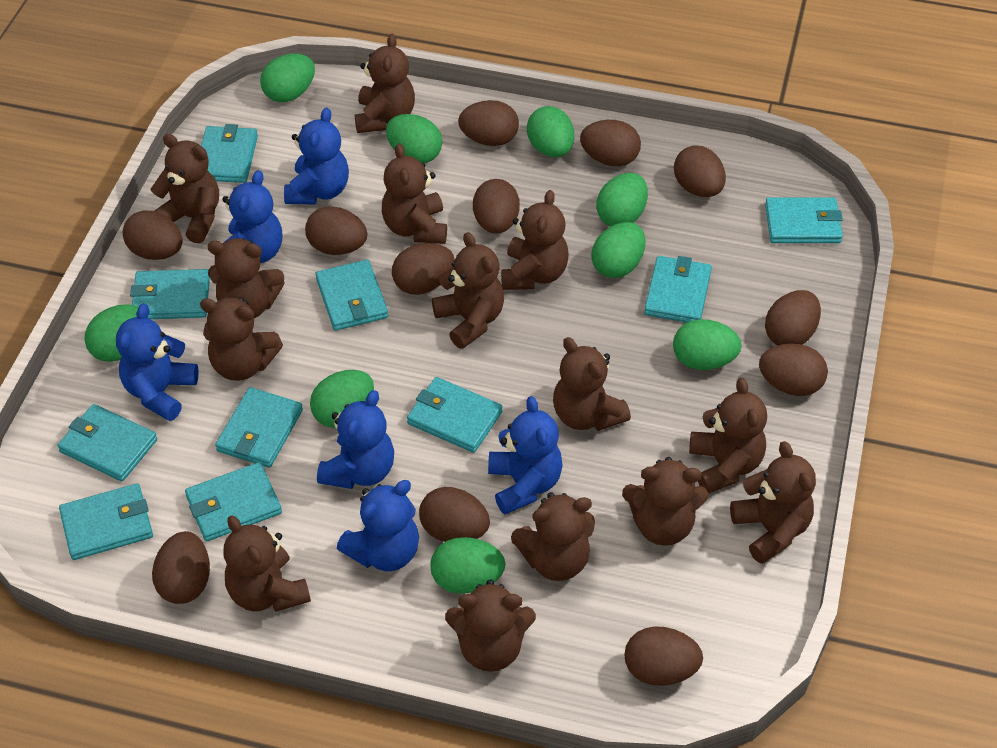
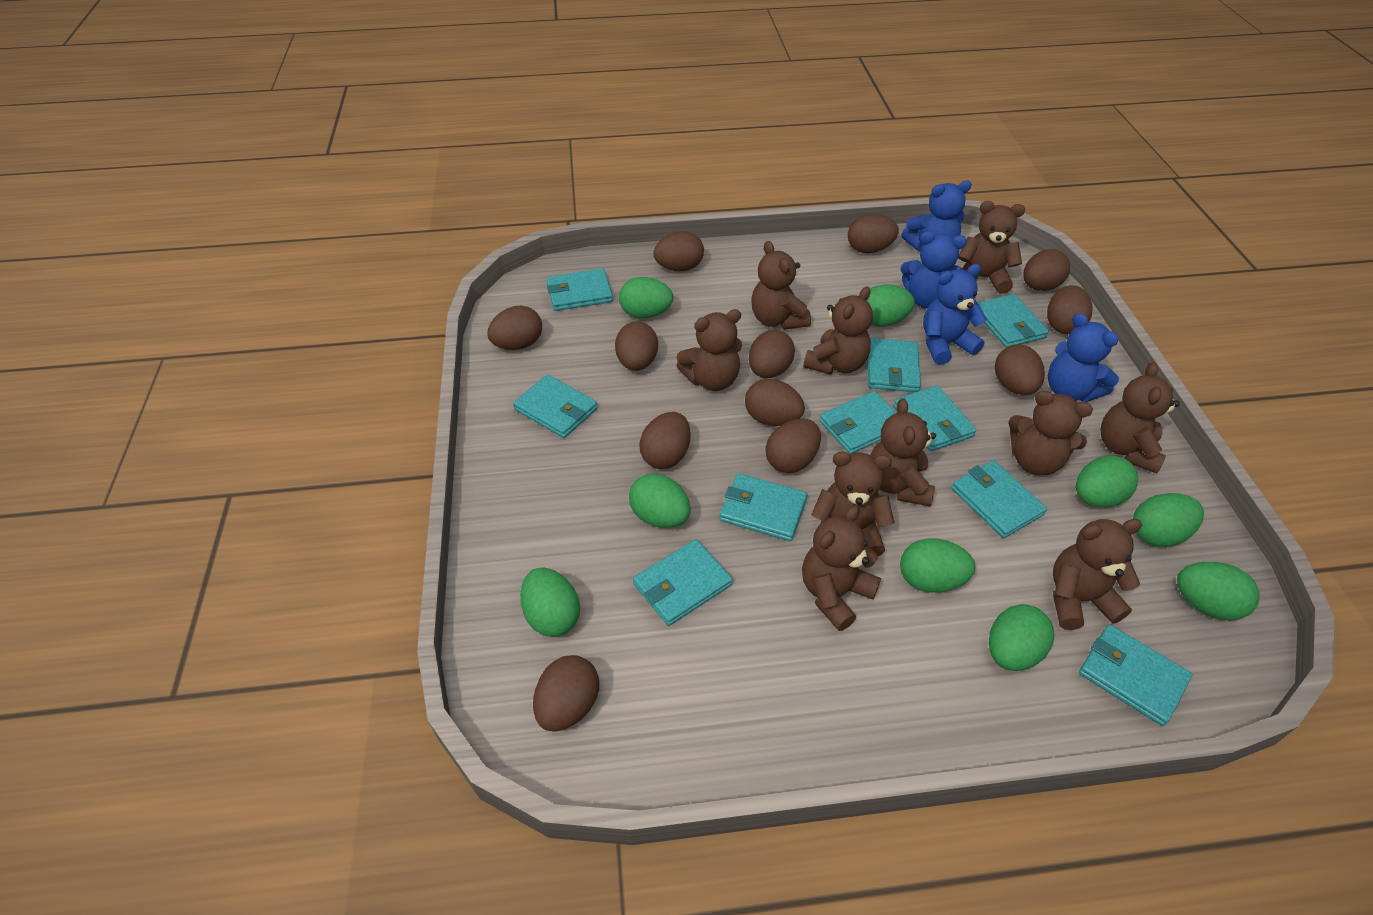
blue teddy bear: [116,304,199,421] [222,170,282,263] [284,108,349,205] [317,390,394,489] [337,480,419,571] [488,396,563,515] = 6 -> [900,231,967,309] [901,180,972,252] [923,264,987,365] [1048,313,1119,402] = 4
brown teddy bear: [151,134,219,243] [200,297,283,381] [207,238,285,318] [224,515,311,612] [355,34,415,133] [382,143,447,244] [432,232,504,349] [445,580,536,672] [501,190,569,290] [511,492,595,581] [553,337,631,431] [622,457,708,546] [689,378,767,494] [730,441,816,564] = 14 -> [676,309,742,391] [751,241,811,330] [802,505,881,631] [803,286,873,375] [811,452,895,556] [871,398,936,506] [958,201,1025,294] [1008,391,1093,475] [1053,519,1142,630] [1100,362,1180,473] = 10

